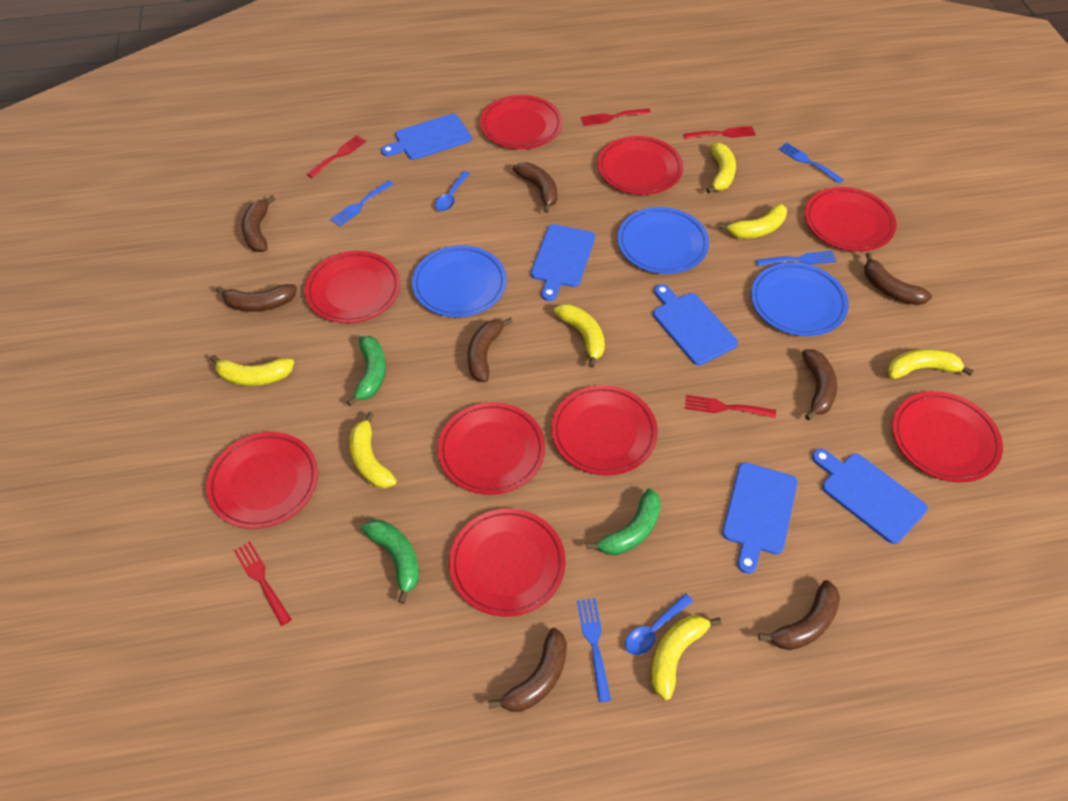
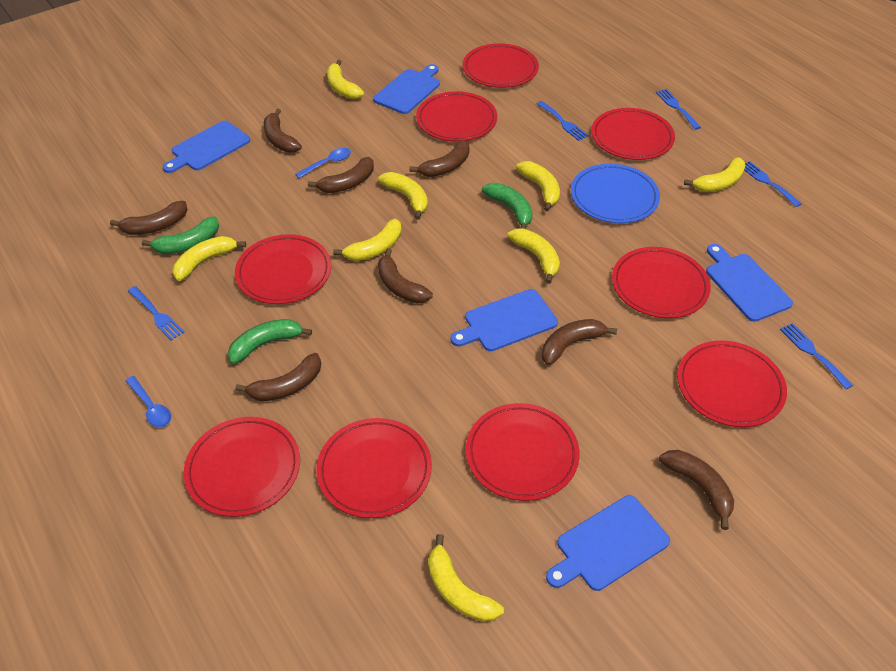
blue fork: [330,180,394,227] [577,598,611,702] [756,251,837,266] [778,142,844,183] = 4 -> [128,286,184,340] [537,101,589,141] [656,89,701,130] [744,161,802,207] [780,323,853,389] = 5
blue plate: [412,246,507,317] [618,207,709,274] [751,262,849,336] = 3 -> [571,164,660,223] = 1
red fork: [233,541,292,626] [307,135,366,178] [581,108,651,126] [684,126,756,139] [685,395,776,418] = 5 -> none = 0
yellow banana: [210,355,294,386] [350,412,397,488] [554,304,605,368] [651,615,721,700] [706,142,736,194] [718,204,787,239] [887,349,974,379] = 7 -> [173,236,246,281] [327,60,364,99] [333,219,402,261] [378,172,428,220] [428,534,504,622] [507,228,560,284] [516,161,560,211] [684,157,746,192] = 8

